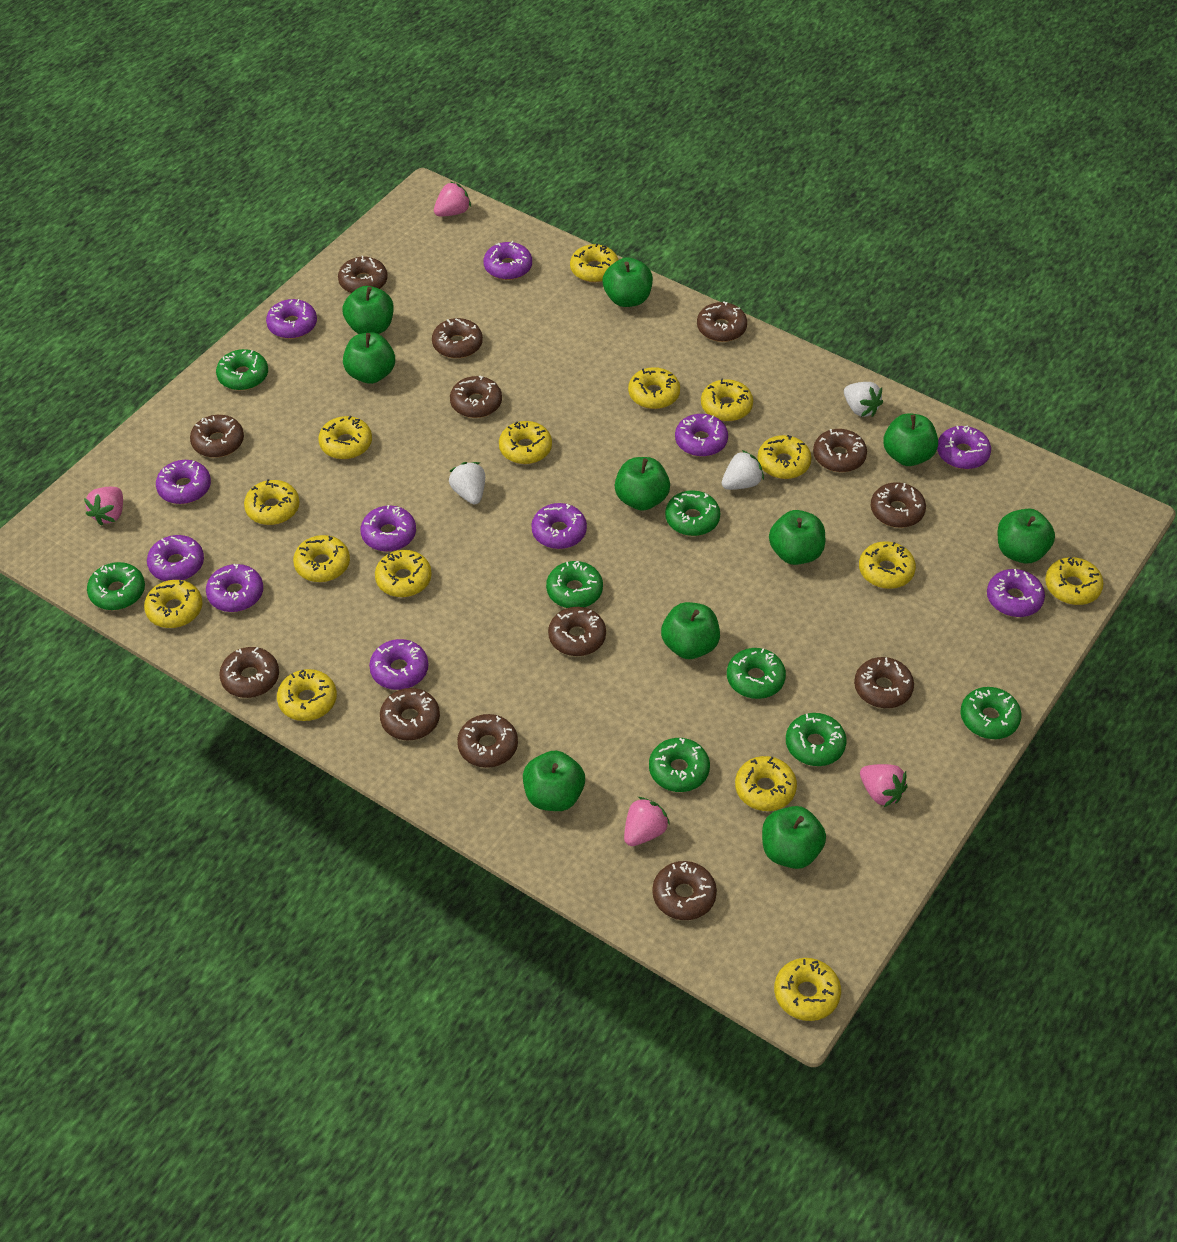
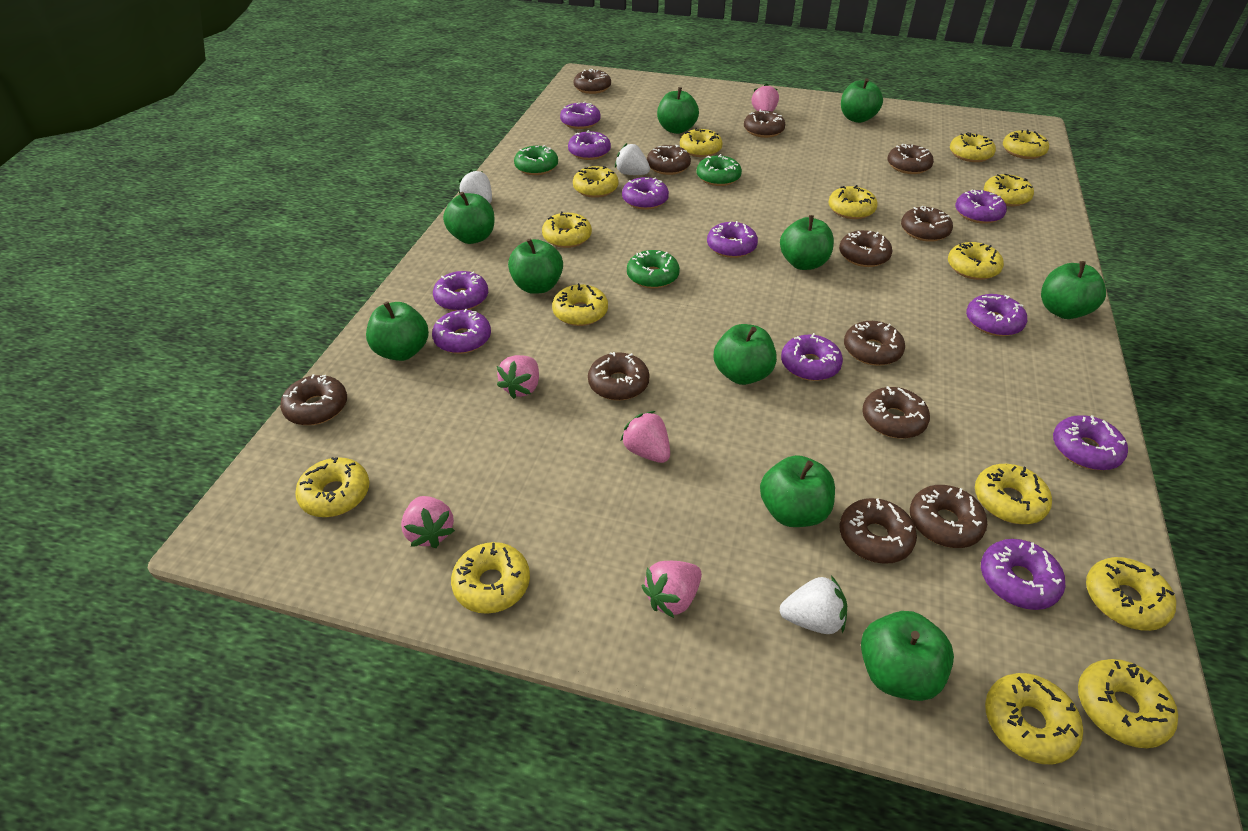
brown donut: [190,415,244,458] [219,647,279,698] [338,256,388,293] [380,688,440,740] [432,318,483,358] [450,376,502,418] [457,714,518,768] [548,607,606,656] [652,861,717,920] [697,301,747,342] [813,429,867,472] [854,657,914,708] [871,482,926,528] = 13 -> [280,374,347,425] [574,69,611,94] [588,352,650,401] [647,145,691,175] [744,109,785,138] [839,230,892,267] [840,498,917,564] [844,321,905,366] [862,386,930,439] [887,144,934,174] [901,206,953,242] [910,485,987,548] = 12
green donut: [87,562,145,610] [216,349,268,390] [546,561,603,608] [649,738,710,792] [665,490,720,536] [727,648,786,699] [786,713,847,766] [961,687,1021,739] = 8 -> [514,145,558,175] [627,250,680,288] [696,154,742,186] = 3
pink strawberry: [84,487,123,526] [434,182,471,216] [624,797,670,846] [860,764,908,807] = 4 -> [401,496,455,548] [497,355,539,399] [621,411,670,463] [642,561,702,618] [752,84,779,112] = 5

